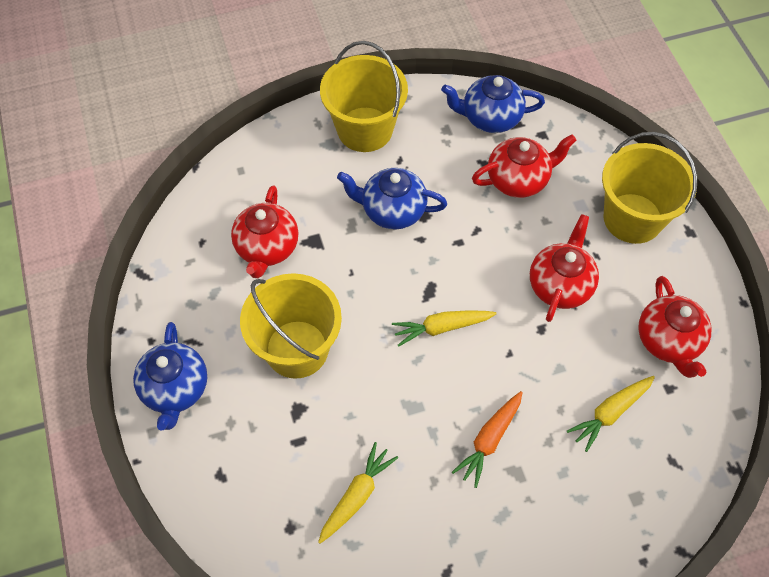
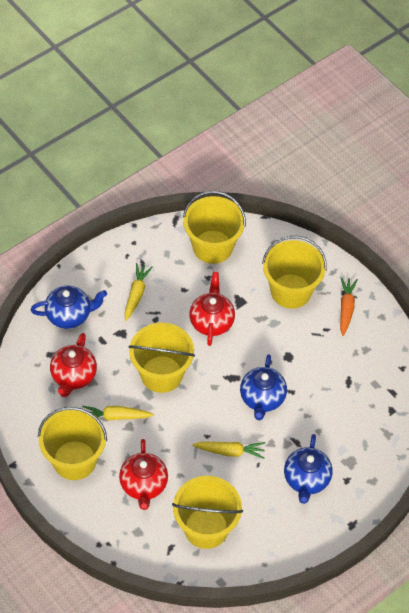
red teapot: [231,185,298,278] [472,134,577,198] [530,214,599,322] [638,276,711,378] = 4 -> [50,333,97,397] [119,439,168,510] [189,272,235,346] = 3
yellow bucket: [240,273,342,379] [320,41,408,152] [602,132,697,244] = 3 -> [38,407,107,480] [128,323,195,393] [172,476,243,549] [183,191,246,264] [262,236,327,309] = 5

